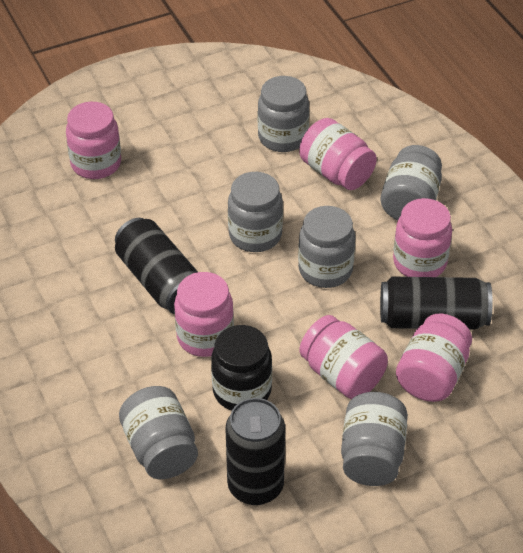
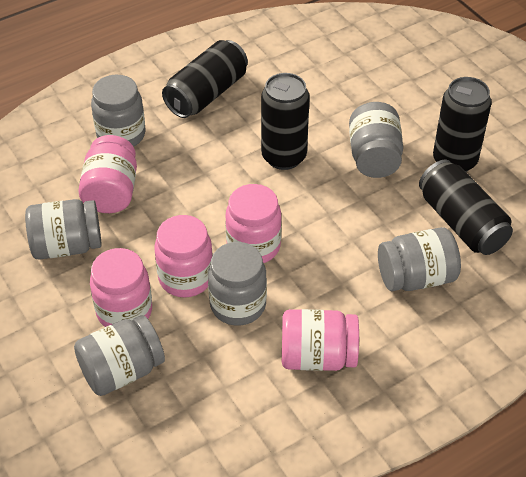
black can: [115,218,198,314] [226,398,285,505] [380,276,493,330] = 3 -> [162,40,248,118] [261,73,310,170] [419,160,513,255] [433,77,492,172] = 4
black jar: [211,325,272,411] = 1 -> none = 0
pink jar: [66,102,121,179] [174,272,234,357] [299,118,377,190] [299,315,388,399] [393,198,452,277] [396,314,472,402] = 6 -> [78,135,137,213] [90,248,152,327] [154,215,213,298] [225,184,282,263] [282,309,359,371] = 5

